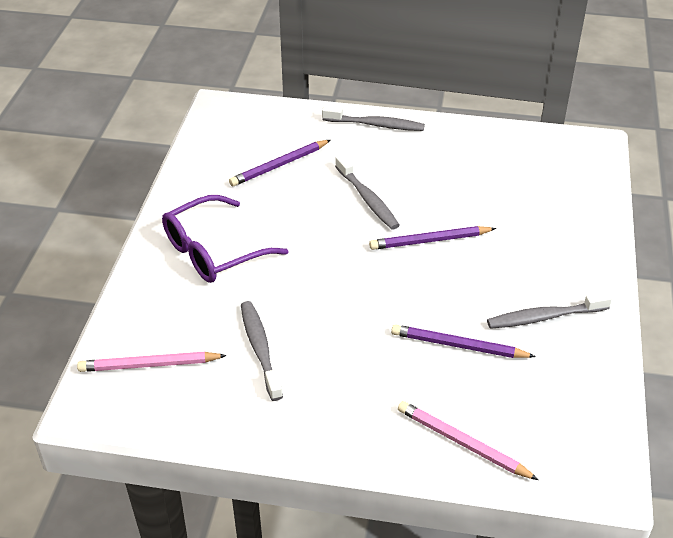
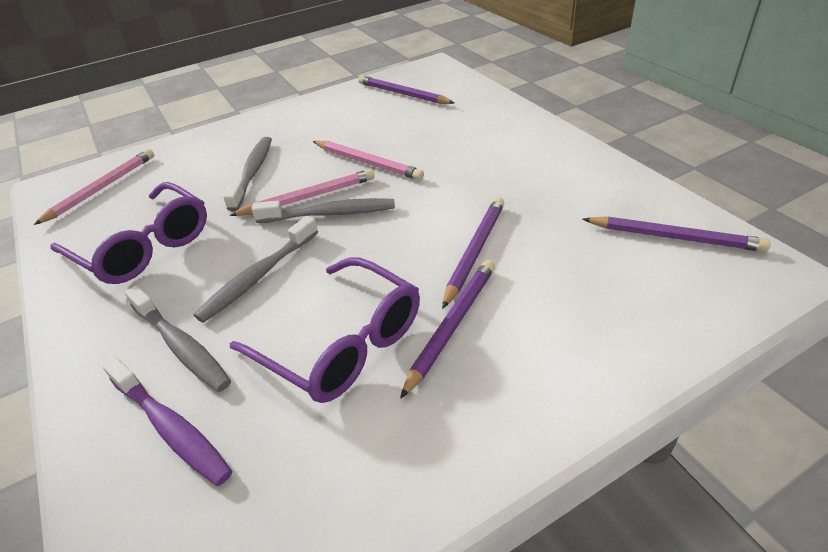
pink pencil: [77,352,227,372] [398,401,539,480] = 2 -> [34,149,154,225] [229,169,375,216] [313,141,424,180] = 3
purple glasses: [162,195,289,283] = 1 -> [50,182,207,284] [230,257,420,403] = 2
purple pencil: [229,140,330,186] [369,226,496,250] [391,324,536,358] = 3 -> [358,75,454,104] [400,260,495,399] [442,197,505,309] [583,216,771,252] = 4
purple toothbrush: none = 0 -> [102,357,232,486] = 1

